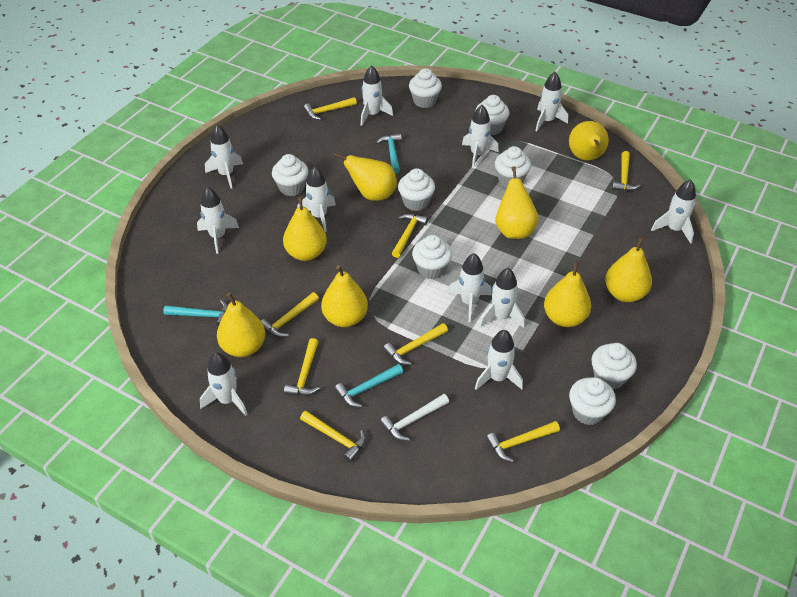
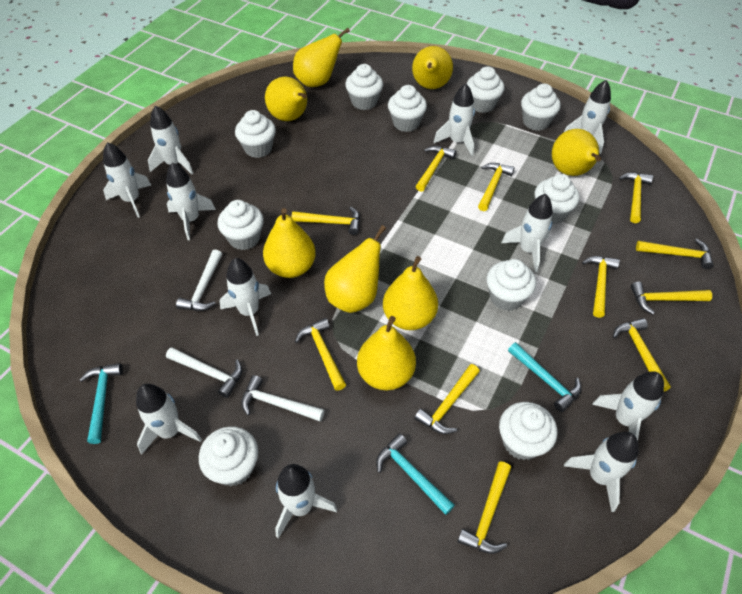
white cupcake: [272,154,309,196] [398,168,435,211] [409,68,442,108] [412,235,452,279] [475,95,509,135] [495,146,531,187] [569,377,616,425] [591,343,637,389] = 8 -> [199,426,258,486] [217,200,264,250] [235,110,276,158] [345,64,383,110] [388,85,427,132] [467,66,505,113] [487,259,536,311] [499,402,557,460] [521,84,561,131] [535,174,579,224] = 10
white hammer: [380,394,449,441] = 1 -> [166,347,242,398] [176,250,222,311] [241,375,324,422] = 3
yellow hammer: [261,292,319,338] [284,338,320,396] [300,411,366,462] [304,97,357,120] [383,323,448,365] [392,213,428,258] [486,421,560,462] [612,151,640,191] = 8 -> [291,207,360,235] [295,318,346,391] [414,364,480,434] [416,146,456,192] [457,462,511,554] [478,163,515,211] [582,256,620,318] [613,318,671,392] [619,172,653,223] [631,282,712,314] [636,238,714,269] = 11

